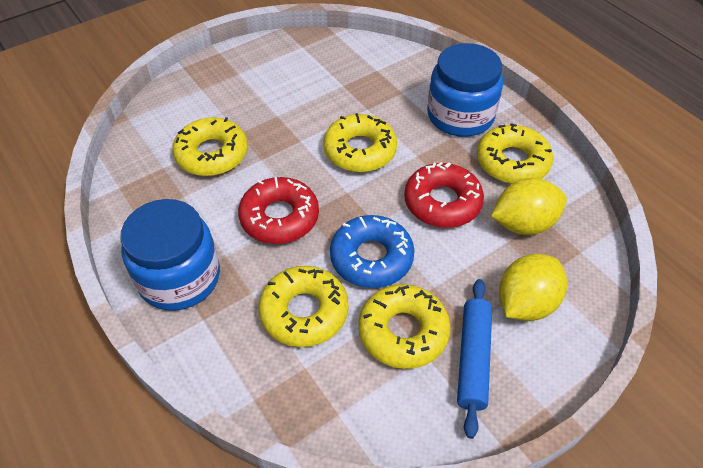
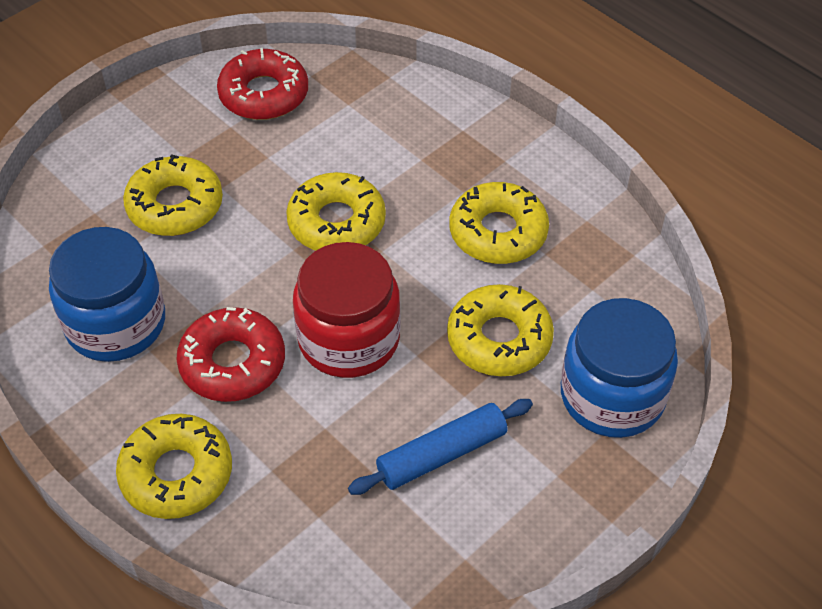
blue donut: [330,215,414,288] = 1 -> none = 0
red jar: none = 0 -> [293,242,401,378] = 1
yellow lemon: [491,178,567,235] [499,254,567,321] = 2 -> none = 0

